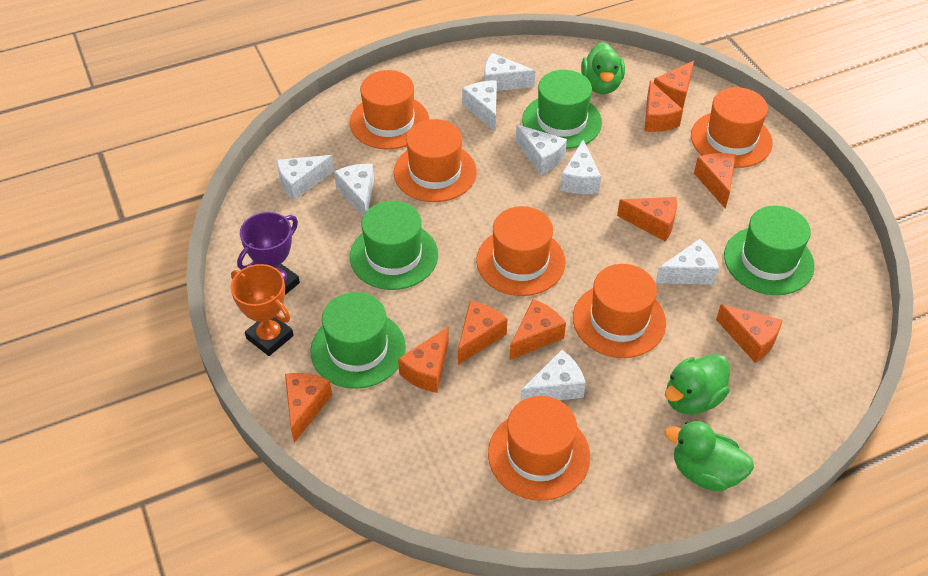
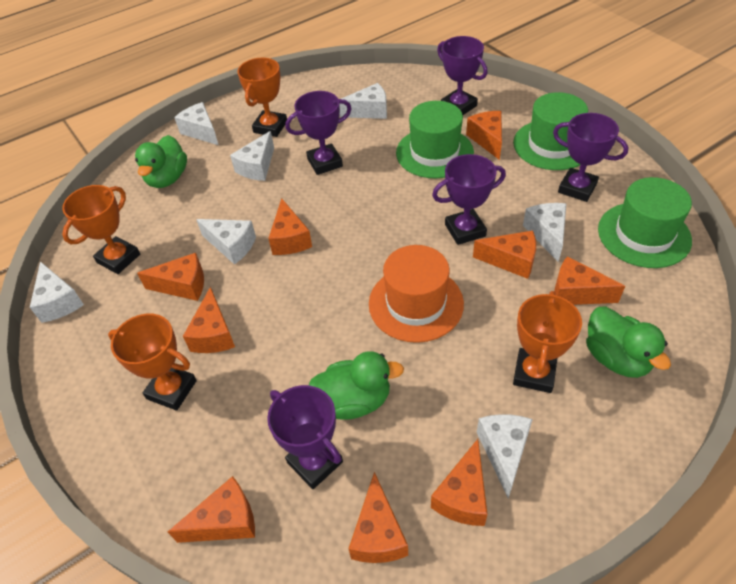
green hat: [310,292,406,389] [350,201,438,290] [522,70,602,149] [724,205,815,295] = 4 -> [396,101,474,178] [513,92,588,170] [598,177,692,268] = 3
orange hat: [350,70,429,149] [394,119,477,202] [476,206,565,296] [488,396,590,501] [573,264,666,358] [691,87,773,168] = 6 -> [369,245,464,343] = 1
orange trophy: [230,264,294,356] = 1 -> [62,185,140,274] [108,314,197,411] [237,58,287,137] [513,291,582,393] = 4
purple trophy: [237,212,300,295] = 1 -> [267,385,343,489] [285,91,352,175] [432,154,506,245] [437,36,488,115] [553,113,628,202] = 5
white cheese: [277,155,334,201] [334,164,374,216] [462,80,497,131] [484,53,535,91] [516,125,567,175] [520,350,586,402] [560,140,601,194] [655,239,719,285] = 8 -> [30,261,84,323] [174,102,218,145] [196,219,256,265] [230,131,274,181] [339,83,387,119] [477,414,533,499] [523,203,567,262] = 7

